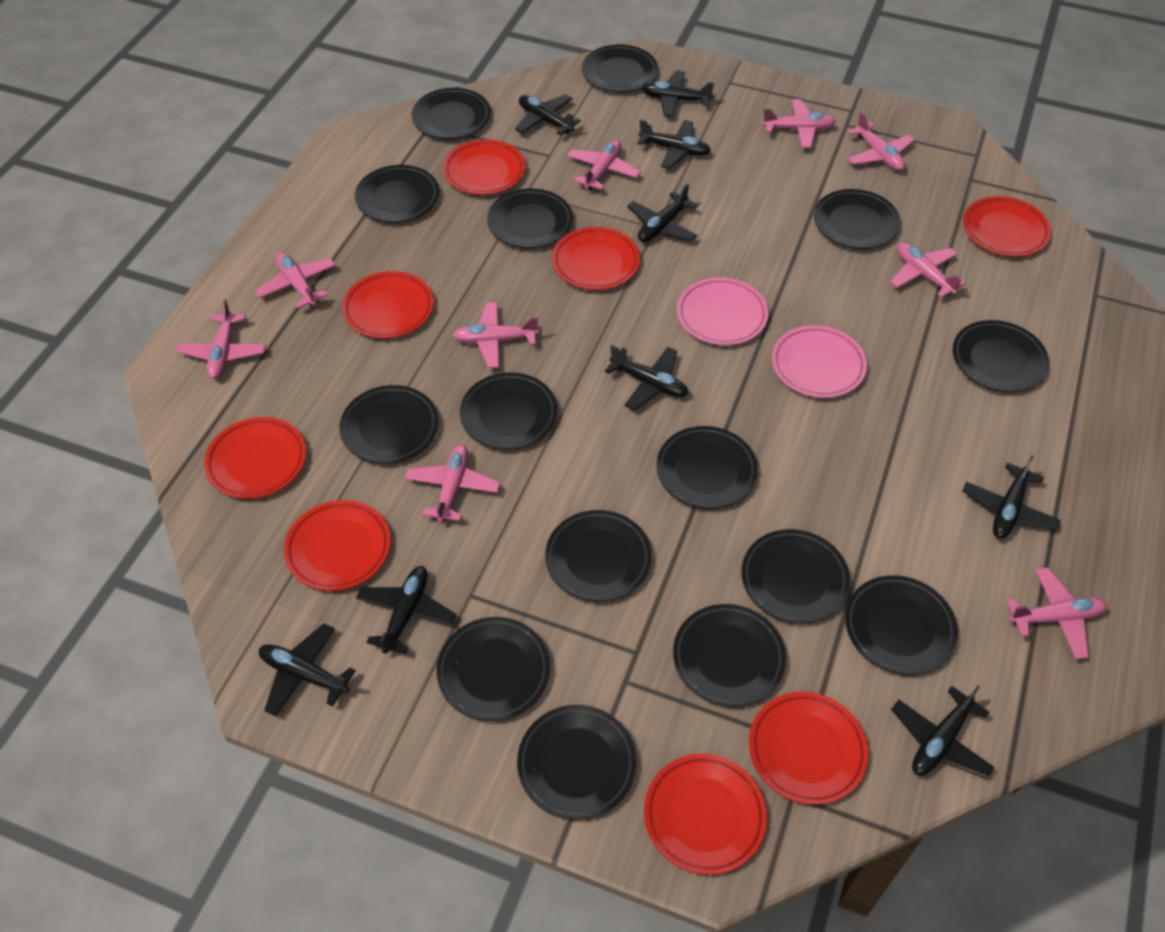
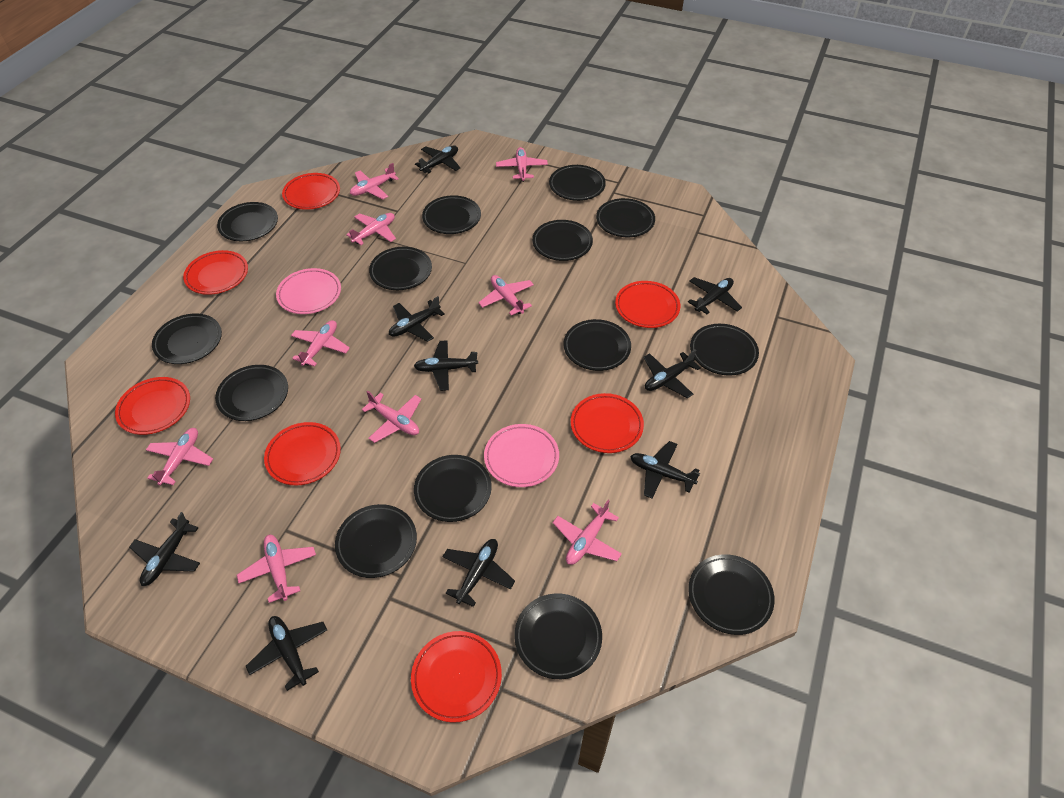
black plate: [340,385,438,464] [355,165,439,223] [412,88,491,139] [436,617,550,721] [460,372,557,450] [487,188,573,248] [517,705,636,820] [545,510,652,602] [582,44,658,92] [656,426,758,509] [673,604,786,707] [741,529,850,623] [814,189,901,249] [845,575,958,675] [953,320,1049,392] = 15 -> [152,314,222,364] [215,365,288,421] [217,202,278,241] [335,504,417,578] [369,247,432,290] [414,455,492,522] [422,195,481,234] [514,594,602,679] [532,220,593,261] [549,165,606,201] [564,319,631,371] [596,198,655,237] [688,554,775,635] [690,324,759,376] = 14
red plate: [204,417,306,499] [284,500,391,591] [342,271,434,339] [443,139,526,195] [552,227,640,290] [644,754,767,875] [749,691,868,805] [963,196,1051,257] = 8 -> [115,377,190,435] [183,250,248,295] [264,422,341,485] [282,173,340,210] [411,631,502,723] [571,393,644,453] [615,281,680,328] = 7

